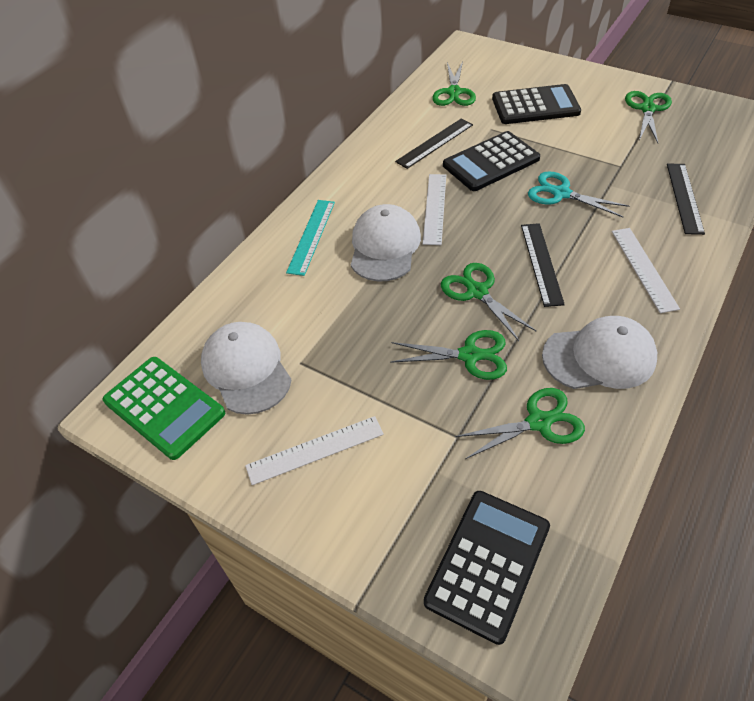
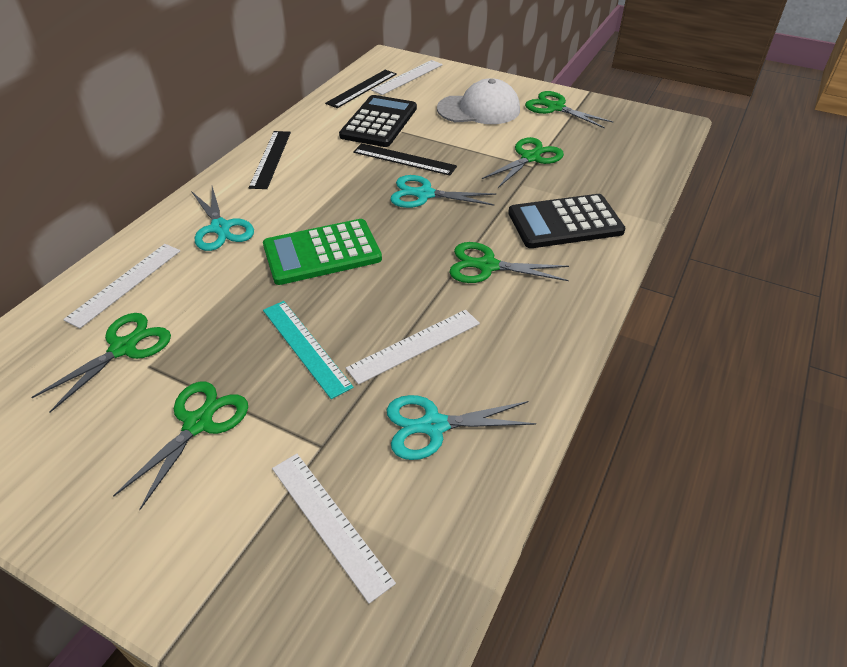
black calculator: [424,491,550,645] [443,131,540,191] [492,84,581,124] = 3 -> [339,95,417,147] [508,194,625,248] = 2
turquoise scissors: [528,171,629,217] = 1 -> [191,186,254,251] [387,395,536,460] [390,175,496,208] = 3
white cap: [201,322,292,415] [351,204,421,282] [542,316,657,389] = 3 -> [437,78,520,124] = 1
white ruler: [245,416,384,485] [423,174,446,245] [612,228,680,313] = 3 -> [63,244,180,328] [272,454,396,604] [346,310,480,385] [371,60,443,95] = 4

